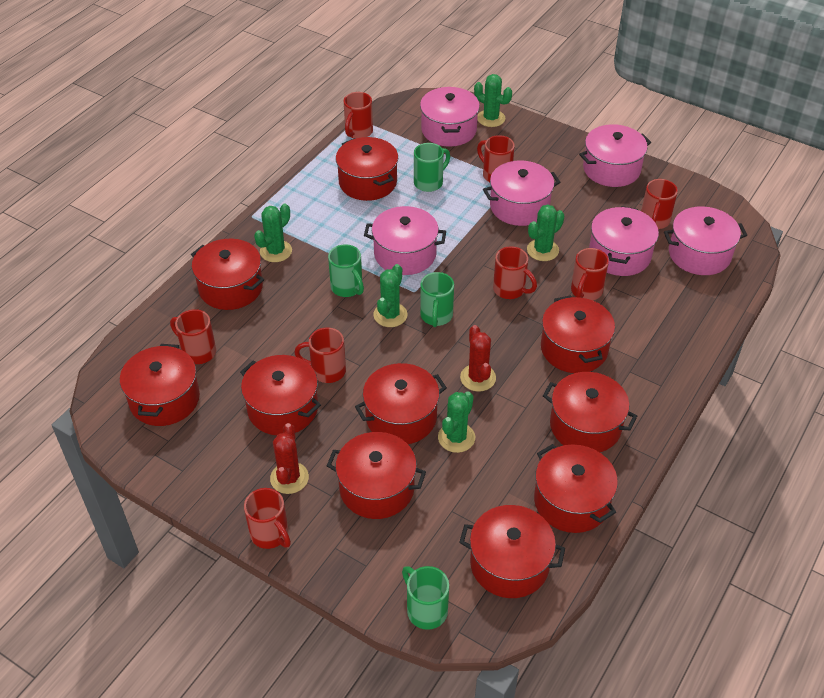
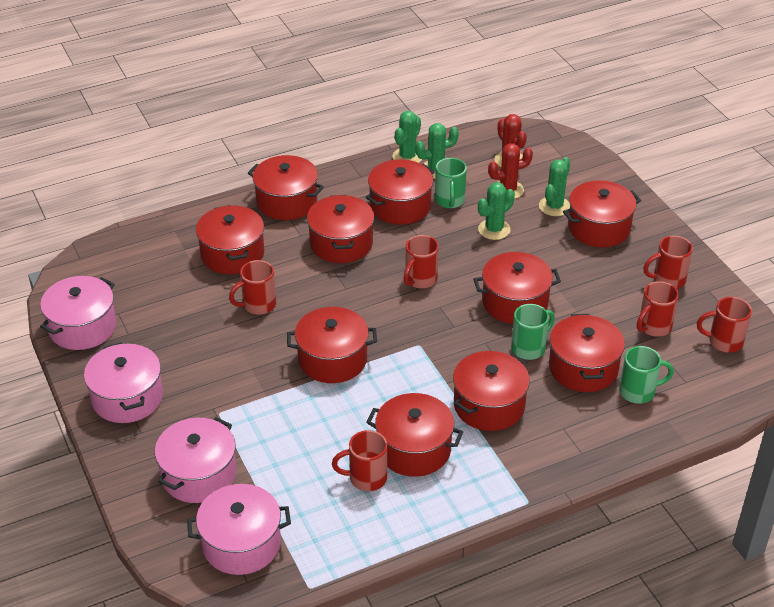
green cactus: [254,204,292,262] [374,264,407,327] [438,391,475,453] [474,74,512,127] [527,205,564,261] = 5 -> [392,111,422,163] [415,123,459,179] [478,182,515,240] [539,157,570,216] = 4
green mug: [328,244,364,297] [402,566,449,630] [414,143,450,192] [420,272,454,327] = 4 -> [435,158,467,208] [511,304,555,360] [619,346,674,404] = 3
pink pot: [364,206,446,275] [420,87,480,147] [483,160,560,226] [579,124,651,187] [589,206,659,276] [664,206,747,275] = 6 -> [40,276,116,350] [84,342,163,423] [155,417,237,503] [187,484,291,575] = 4
red mug: [170,309,216,364] [244,488,291,549] [294,327,346,383] [344,92,373,139] [477,135,515,182] [493,246,537,299] [571,248,609,300] [641,179,678,229] = 8 -> [229,260,276,315] [332,430,387,491] [403,235,439,289] [637,281,679,337] [643,236,693,289] [697,297,752,353] = 6

